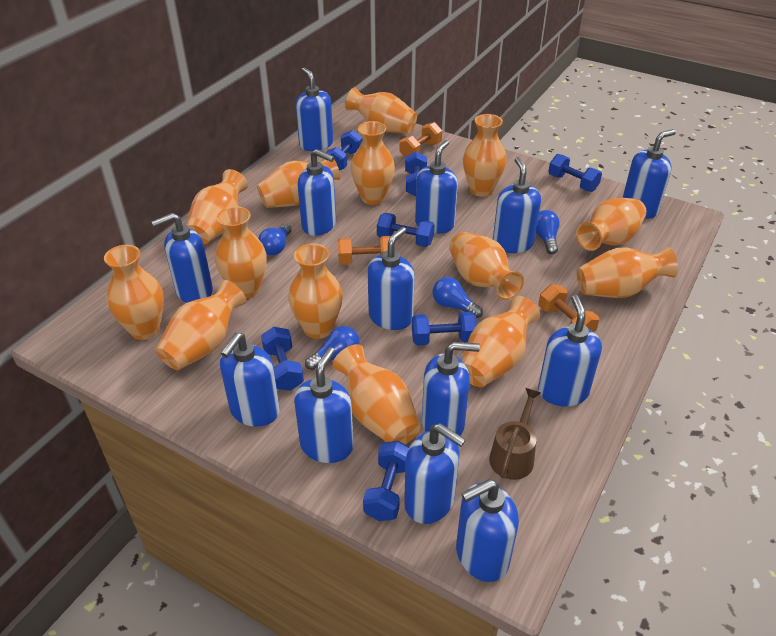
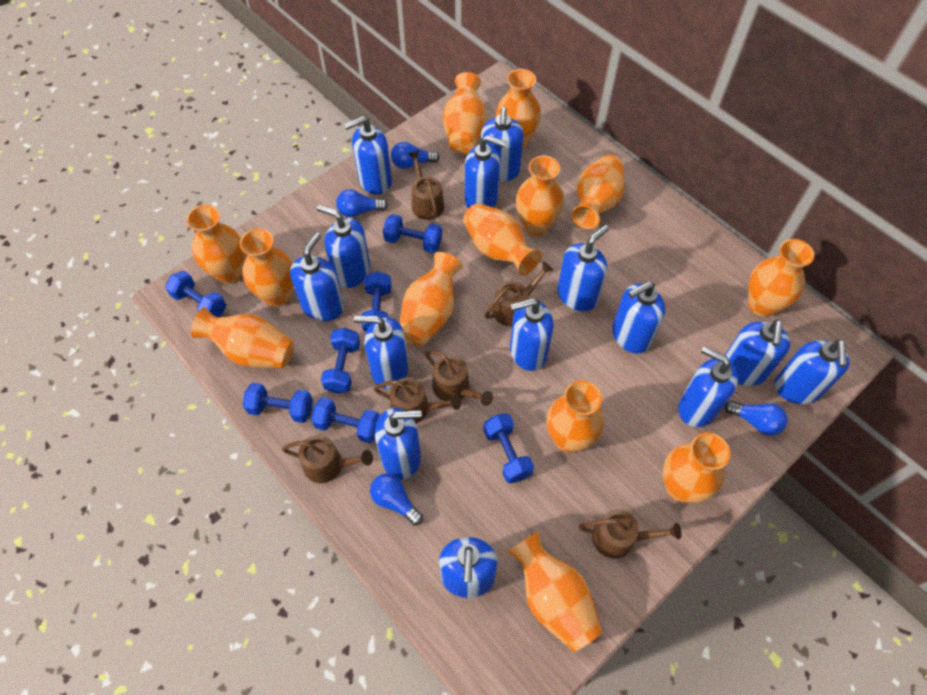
blue soap dispenser: [152,213,213,303] [220,333,280,427] [294,347,354,463] [296,67,333,151] [297,149,336,236] [368,227,415,330] [404,423,466,524] [415,140,458,234] [422,342,480,436] [456,479,519,582] [493,157,541,253] [538,295,602,407] [623,129,676,219] = 13 -> [290,232,344,321] [317,205,370,288] [344,116,392,195] [354,316,409,389] [375,408,422,480] [439,537,497,598] [465,135,506,208] [481,107,524,182] [510,298,554,371] [557,225,609,311] [612,281,665,354] [678,346,738,427] [725,319,791,386] [775,339,850,404] = 14
brown watering can: [489,388,541,480] = 1 -> [282,435,373,483] [374,377,461,423] [408,151,444,220] [425,350,493,406] [485,262,553,326] [578,509,682,559] = 6
orange dumbbell: [338,236,390,265] [399,122,442,157] [539,284,599,332] = 3 -> none = 0
orange vase: [104,245,164,340] [156,280,246,370] [186,169,248,244] [215,206,267,298] [257,159,340,208] [288,243,343,339] [333,344,421,444] [345,87,417,133] [351,121,395,205] [449,232,524,300] [462,296,540,387] [463,114,507,197] [576,198,647,251] [577,247,678,298] = 14 -> [186,205,245,284] [191,307,294,368] [240,228,294,307] [400,252,463,346] [443,72,487,154] [463,203,542,275] [496,69,541,149] [508,531,602,652] [516,156,564,236] [547,380,604,453] [571,155,624,229] [663,433,731,503] [748,239,814,317] = 13

